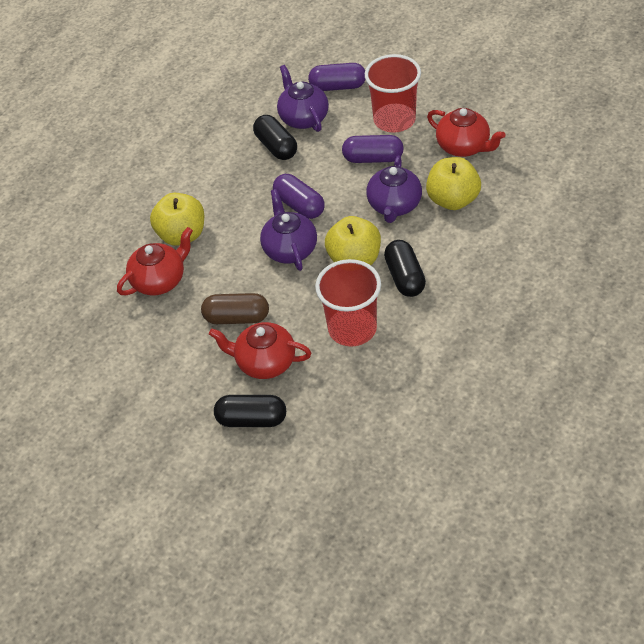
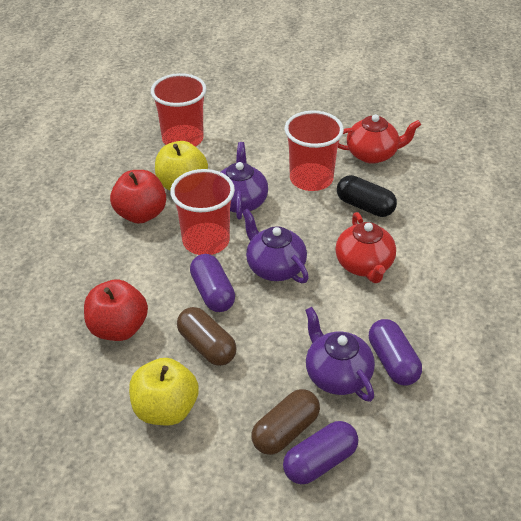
black capsule: [214,395,286,427] [253,115,297,160] [384,240,426,297] = 3 -> [337,175,397,217] = 1
brown capsule: [201,293,269,324] = 1 -> [177,307,237,366] [251,389,320,455] = 2
red apple: none = 0 -> [84,279,148,341] [110,170,166,224] = 2
red cup: [315,259,381,347] [365,54,421,133] = 2 -> [151,73,207,147] [170,169,235,255] [285,111,344,191] = 3
red teapot: [117,227,193,295] [209,322,311,379] [427,108,506,157] = 3 -> [335,212,396,283] [338,114,421,164] = 2
yellow apple: [150,193,204,246] [325,216,381,265] [426,157,481,210] = 3 -> [129,358,199,426] [155,141,208,190] = 2

